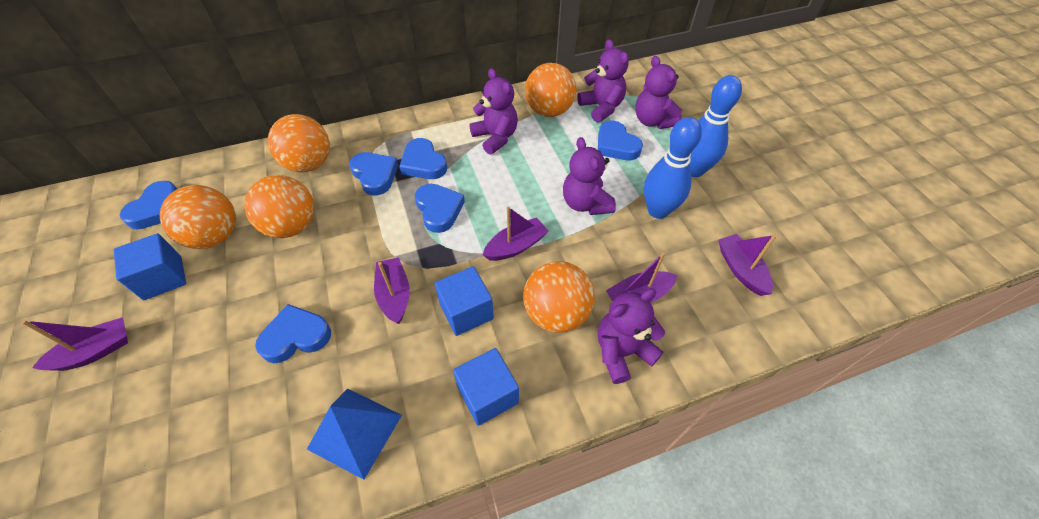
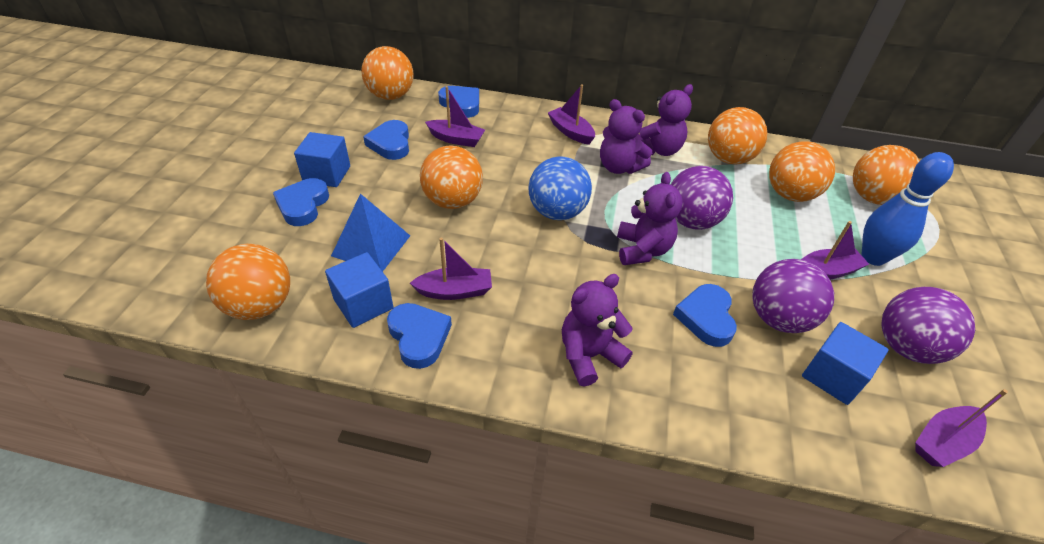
blue ball: none = 0 -> [529,156,592,220] = 1
blue bowling pin: [644,117,702,219] [690,75,742,177] = 2 -> [861,152,954,266] = 1
blue heart: [120,181,177,229] [255,304,331,363] [349,152,398,195] [399,138,447,179] [415,184,465,233] [598,121,643,160] = 6 -> [273,178,329,226] [363,120,409,160] [387,303,452,369] [438,86,479,118] [673,284,737,347] = 5
orange ball: [160,185,236,249] [244,175,314,238] [268,114,330,172] [523,261,595,333] [525,63,576,117] = 5 -> [206,244,290,320] [361,46,414,100] [420,145,483,209] [708,107,767,164] [769,141,835,202] [853,145,920,205] = 6
purple ball: none = 0 -> [671,166,733,230] [752,259,834,333] [881,287,975,364] = 3
purple teddy bear: [469,68,518,155] [563,137,616,215] [577,39,629,122] [598,288,665,384] [635,56,682,129] = 5 -> [562,274,633,386] [600,99,652,174] [617,172,683,265] [635,84,693,156] = 4

